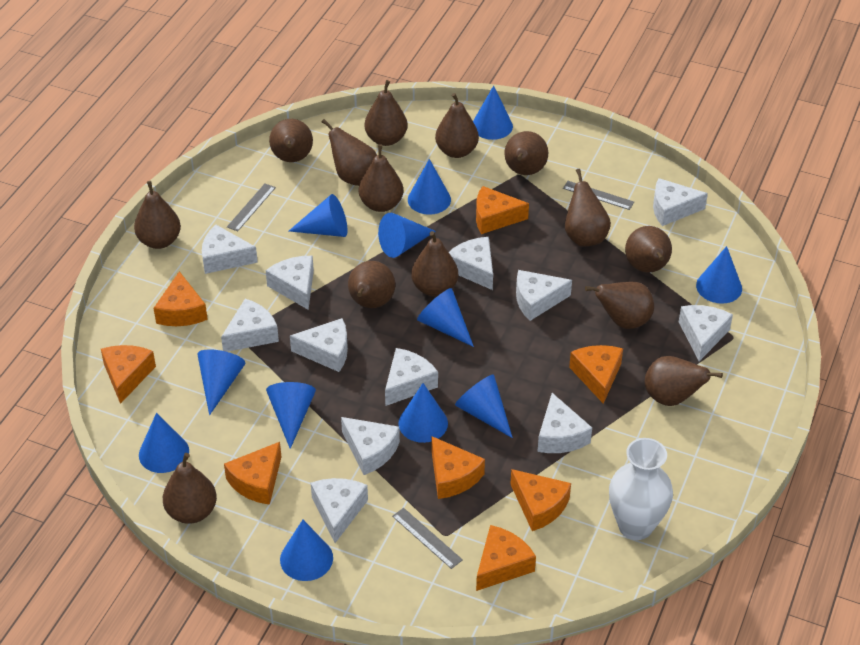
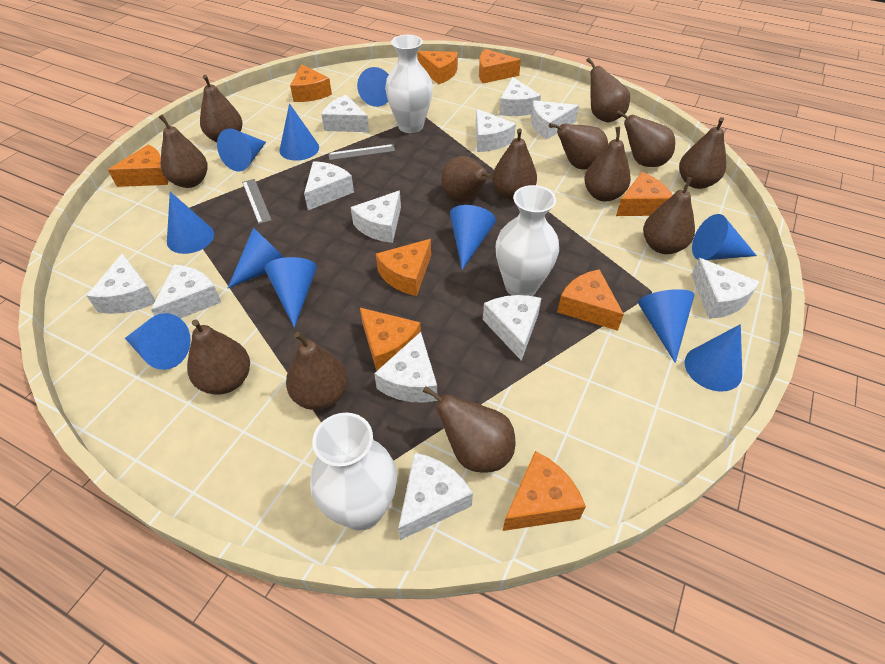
blue cone: [139,413,189,473] [197,349,246,415] [266,382,316,449] [280,520,333,581] [289,194,348,237] [378,213,436,258] [398,383,448,443] [408,159,451,215] [417,288,474,347] [455,374,513,438] [473,85,513,140] [696,246,742,304] = 12 -> [125,313,191,370] [167,192,214,254] [217,129,266,171] [228,227,284,288] [265,257,317,328] [279,103,319,161] [357,67,389,107] [450,205,496,270] [638,289,694,363] [685,324,742,392] [692,214,757,260] = 11
brown pear: [134,181,181,249] [163,453,217,524] [269,119,313,162] [322,119,377,186] [348,261,395,308] [359,144,403,212] [365,80,408,146] [411,231,458,297] [435,93,479,158] [504,131,548,175] [565,169,611,247] [585,282,654,329] [625,226,672,272] [645,356,723,406] = 14 -> [159,115,208,188] [187,319,250,394] [200,75,242,142] [286,332,348,410] [422,386,515,473] [441,156,493,203] [492,128,537,200] [549,123,608,170] [584,127,631,202] [586,58,630,123] [616,110,675,167] [643,177,695,254] [679,117,726,189] = 13
grey ruler: [227,184,276,231] [392,508,463,569] [563,181,634,210] = 3 -> [242,179,272,224] [328,144,395,160] = 2
orange cheese: [101,345,156,404] [154,271,208,326] [224,442,281,505] [431,436,485,499] [476,186,529,234] [476,525,536,591] [510,469,571,531] [569,345,623,404] = 8 -> [108,144,168,187] [290,64,332,102] [360,308,421,371] [376,239,431,296] [417,51,458,84] [479,49,521,84] [503,451,586,531] [557,269,624,331] [616,172,673,216] = 9
white vase: [609,438,673,540] = 1 -> [310,413,397,531] [385,35,433,133] [496,185,559,296] = 3

